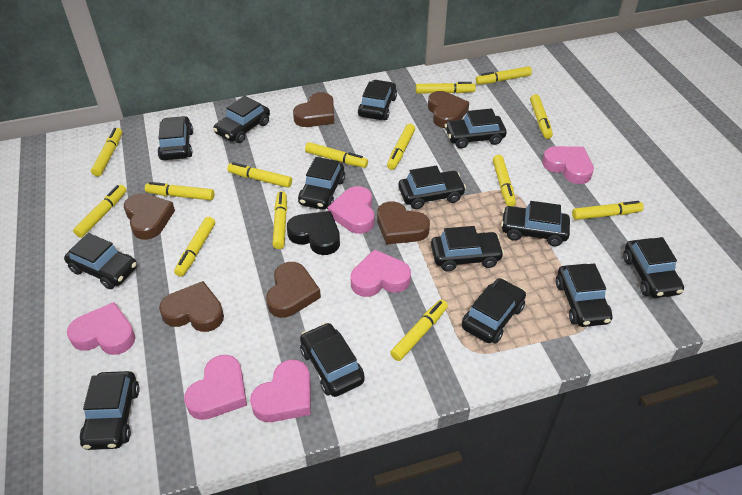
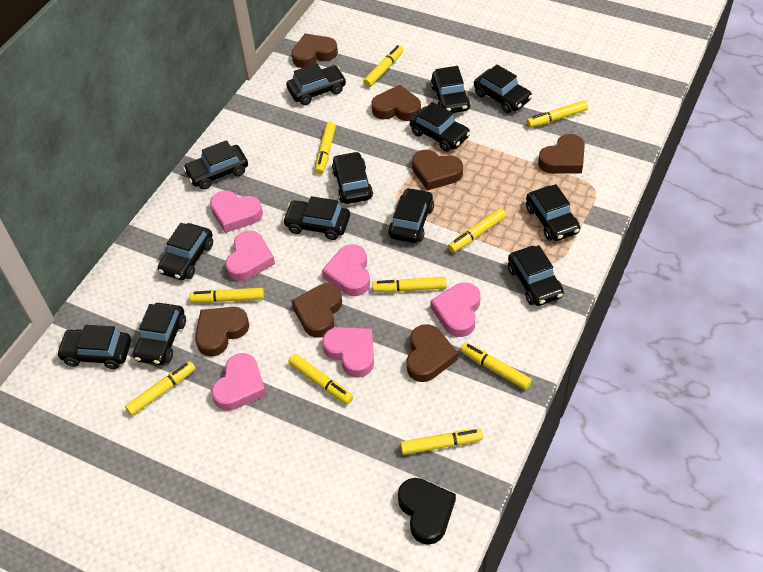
black car: [64,233,137,289] [80,371,140,450] [157,116,193,160] [213,96,270,143] [298,157,345,210] [300,322,364,397] [358,80,397,120] [399,166,466,209] [431,226,504,272] [445,108,507,148] [462,278,526,344] [501,201,570,246] [556,263,612,327] [623,237,684,298] = 14 -> [56,325,131,369] [133,303,186,365] [158,223,213,280] [183,140,248,190] [283,196,350,240] [286,63,346,105] [332,151,373,204] [388,188,434,243] [410,102,470,152] [431,66,470,113] [474,65,532,113] [508,245,564,306] [526,184,580,241] = 13
brown heart: [124,193,175,240] [159,281,224,332] [266,262,321,318] [293,92,334,127] [377,201,430,245] [428,91,469,128] = 6 -> [195,307,249,357] [291,33,338,68] [291,284,342,338] [371,85,421,121] [407,324,458,382] [412,150,463,191] [538,134,585,174] = 7
yellow marker: [73,185,127,238] [91,128,122,177] [145,182,214,200] [174,217,215,277] [227,162,292,188] [272,191,287,249] [305,142,368,168] [387,124,415,170] [390,300,448,361] [416,82,476,94] [476,66,532,85] [493,155,516,206] [530,94,553,139] [572,201,644,220] = 14 -> [125,361,196,416] [189,288,264,303] [288,354,353,404] [315,122,336,175] [363,45,404,87] [372,277,447,292] [400,429,483,455] [448,208,506,253] [460,343,532,390] [527,100,588,128] = 10

